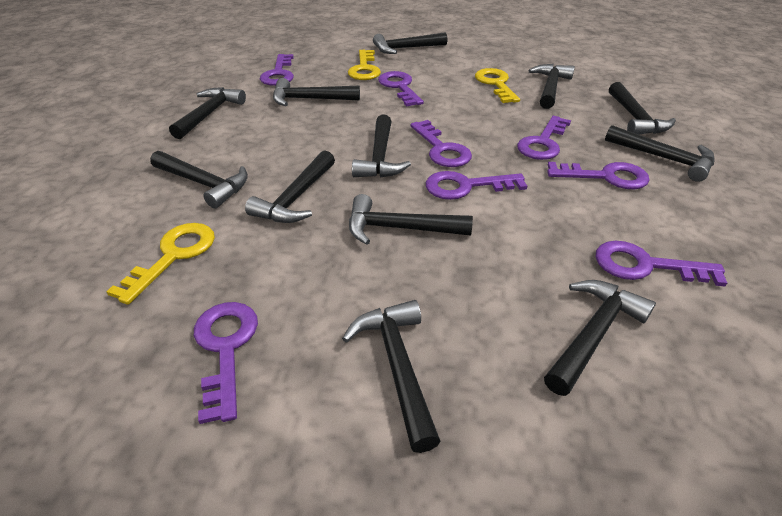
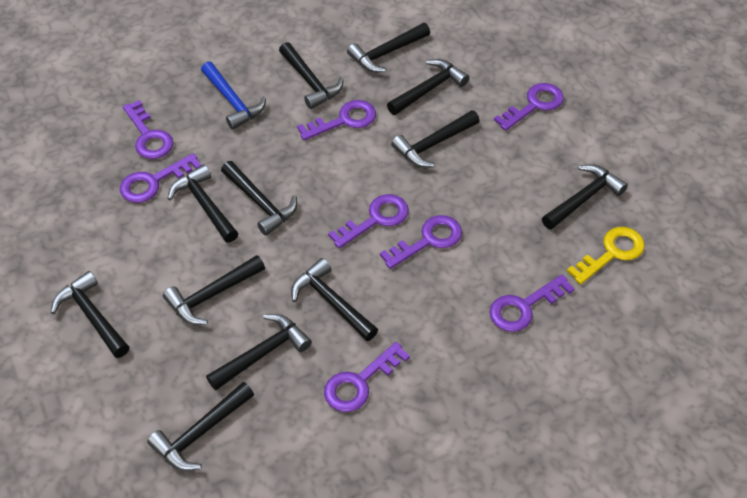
blue hammer: none = 0 -> [201,62,266,130] = 1
yellow key: [106,223,215,305] [348,50,381,80] [475,68,520,103] = 3 -> [567,227,645,284] = 1

